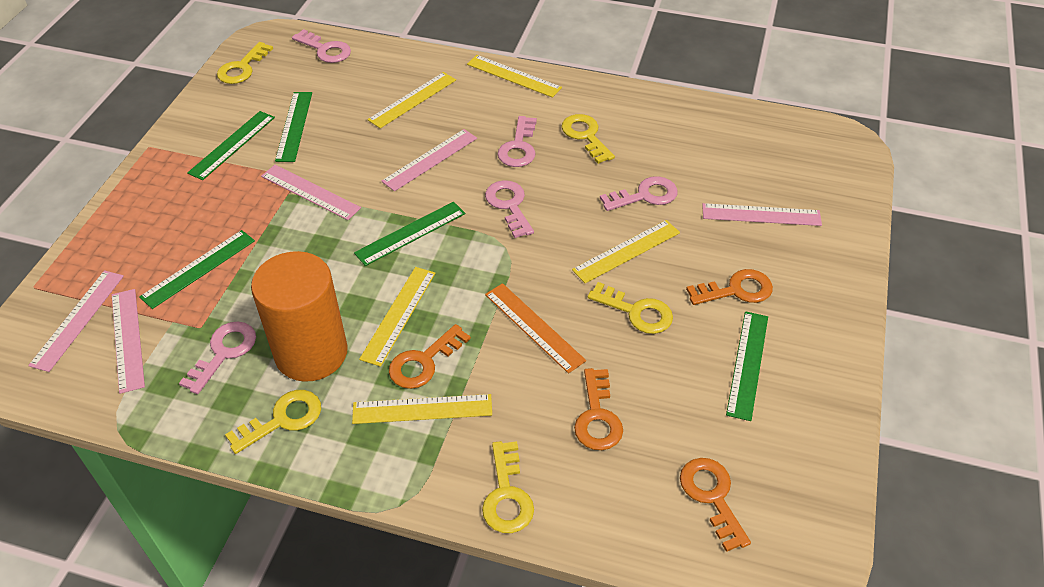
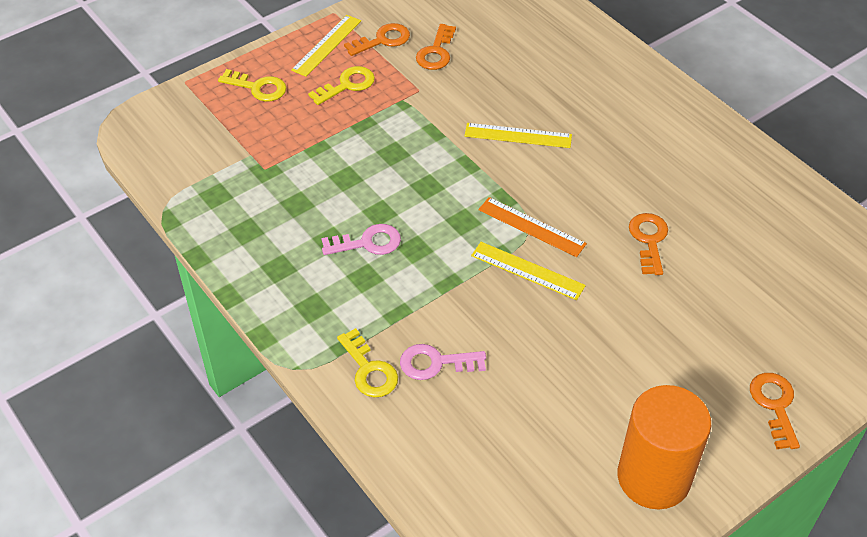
green ruler: [139,230,255,309] [187,111,275,180] [275,92,312,162] [354,202,465,266] [726,311,768,421] = 5 -> none = 0
pink key: [179,322,256,394] [292,29,351,63] [485,180,534,238] [497,116,537,167] [600,176,678,211] = 5 -> [321,224,401,255] [400,344,486,380] = 2
pink ruler: [28,270,124,372] [112,289,145,394] [261,165,361,220] [381,129,477,191] [702,203,822,226] = 5 -> none = 0
yellow key: [217,42,273,84] [225,390,321,454] [482,441,534,533] [561,114,615,164] [588,282,673,334] = 5 -> [218,69,286,102] [308,66,375,105] [337,328,398,397] = 3
yellow ruler: [352,394,492,424] [359,267,435,367] [367,72,456,128] [467,55,562,98] [572,220,680,283] = 5 -> [291,15,361,77] [464,123,572,148] [471,242,586,300] = 3

